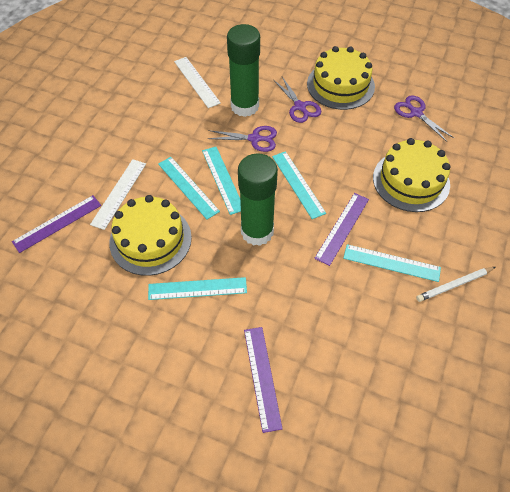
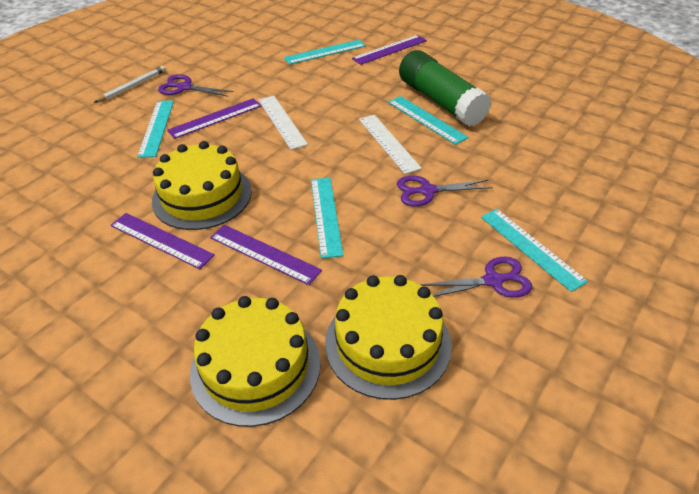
green glue stick: [227,24,260,117] [238,153,278,246] = 2 -> [399,50,491,126] = 1
purple ruler: [12,195,101,253] [244,327,283,433] [314,193,369,266] = 3 -> [110,213,215,269] [167,98,261,139] [210,225,322,285] [352,35,427,65] = 4

